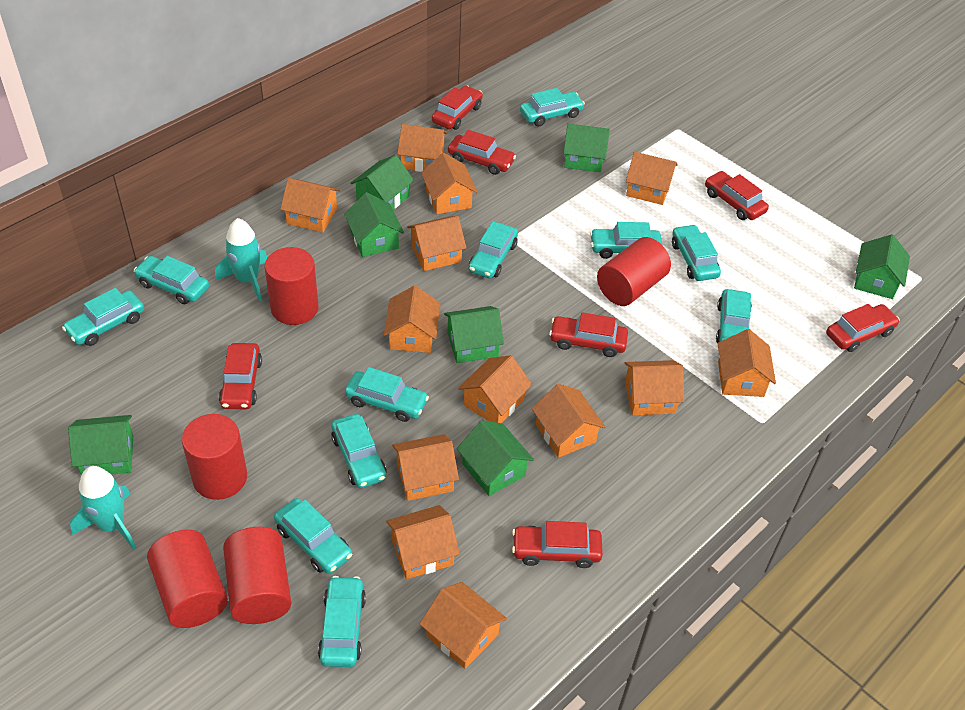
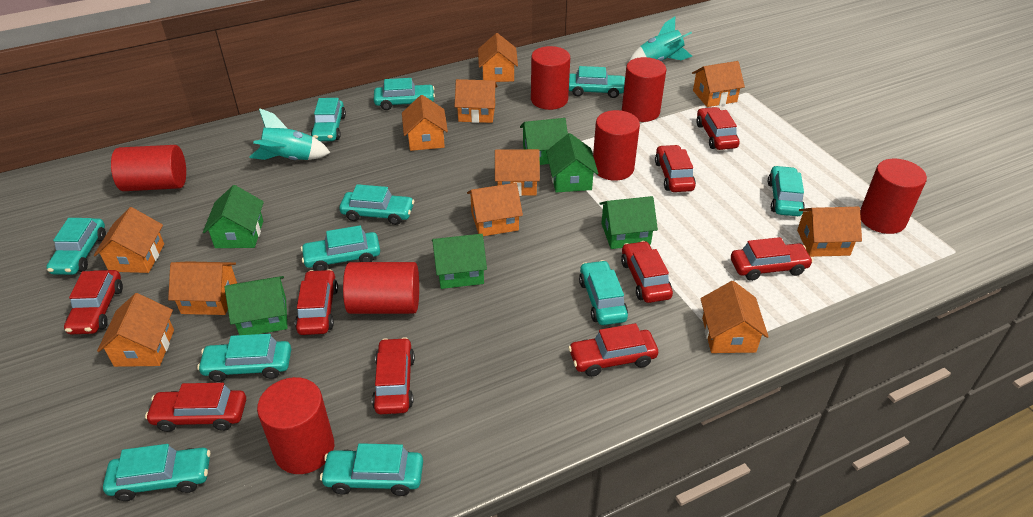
green house: [68,415,133,475] [344,193,404,257] [351,155,414,209] [444,306,504,363] [457,421,534,496] [563,124,610,172] [854,234,910,299] = 7 -> [203,185,264,248] [225,276,288,335] [432,234,487,289] [520,118,568,165] [546,133,598,192] [599,196,658,249] = 6
orange house: [280,178,340,233] [384,285,441,353] [386,505,460,579] [392,434,459,501] [397,124,448,172] [407,216,466,271] [420,582,507,669] [421,153,477,214] [458,355,532,423] [532,384,605,458] [625,360,684,415] [626,152,678,205] [718,329,776,397] = 13 -> [94,207,164,273] [97,293,174,367] [168,261,237,315] [402,95,448,151] [454,79,497,123] [467,183,523,236] [478,33,518,82] [495,149,540,196] [692,61,745,107] [700,281,769,353] [797,207,862,257] = 11
red car: [219,343,262,409] [432,85,483,130] [448,130,516,175] [512,521,603,568] [549,312,628,357] [705,171,769,220] [826,304,900,352] = 7 -> [64,270,123,334] [145,383,246,432] [295,269,338,335] [372,337,415,414] [568,323,658,377] [621,241,673,303] [655,145,696,192] [696,107,740,150] [731,237,813,281] = 9
red cylinder: [147,530,228,628] [182,414,247,500] [223,527,291,624] [265,247,319,325] [597,237,671,306] = 5 -> [111,145,186,191] [257,377,334,474] [343,262,419,314] [531,46,570,110] [593,110,640,180] [622,57,666,122] [860,159,927,234] = 7

